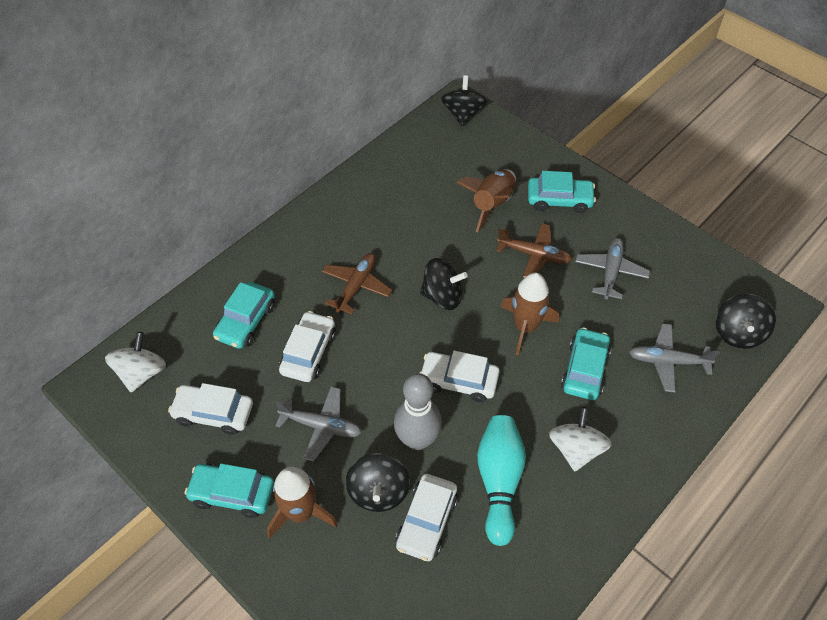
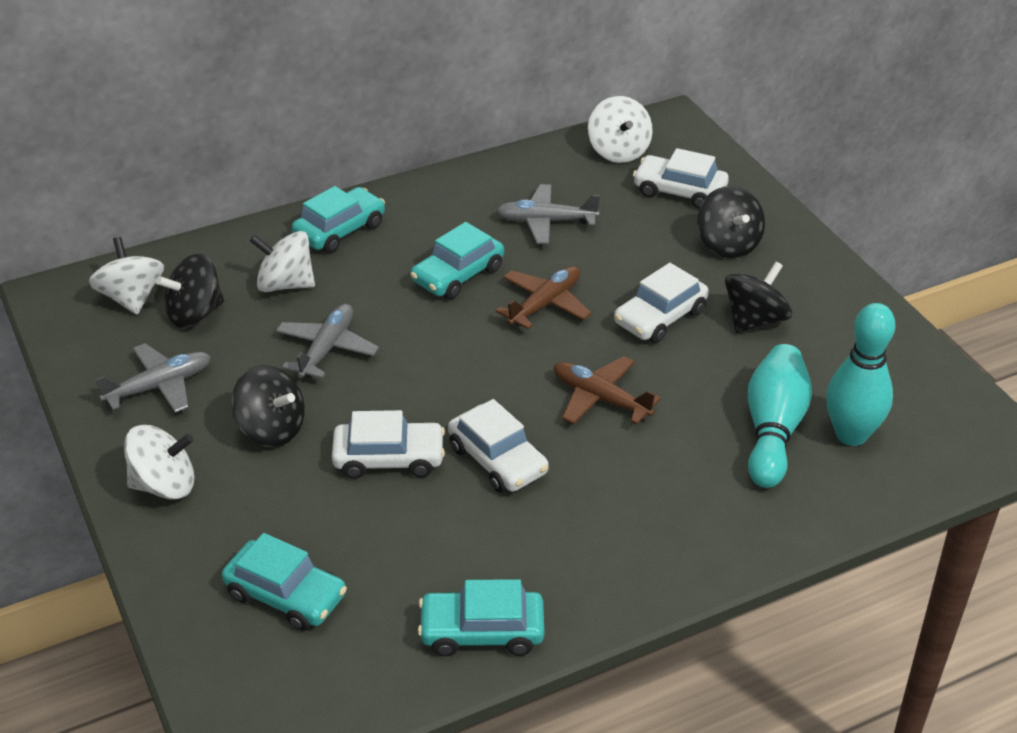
brown rocket: [267,467,338,539] [456,169,516,232] [501,273,559,355] = 3 -> none = 0
grey bowling pin: [394,373,442,450] = 1 -> none = 0
turquoise bowling pin: [477,415,526,546] = 1 -> [747,344,812,488] [826,303,895,446] = 2
white spinning top: [105,332,166,392] [549,407,612,471] = 2 -> [89,237,164,314] [124,425,195,499] [250,231,315,292] [588,96,653,163] = 4

